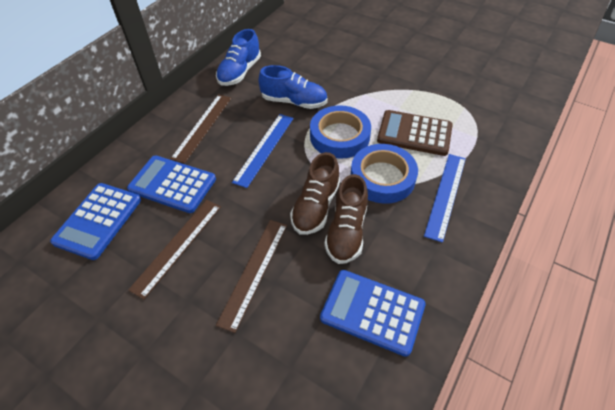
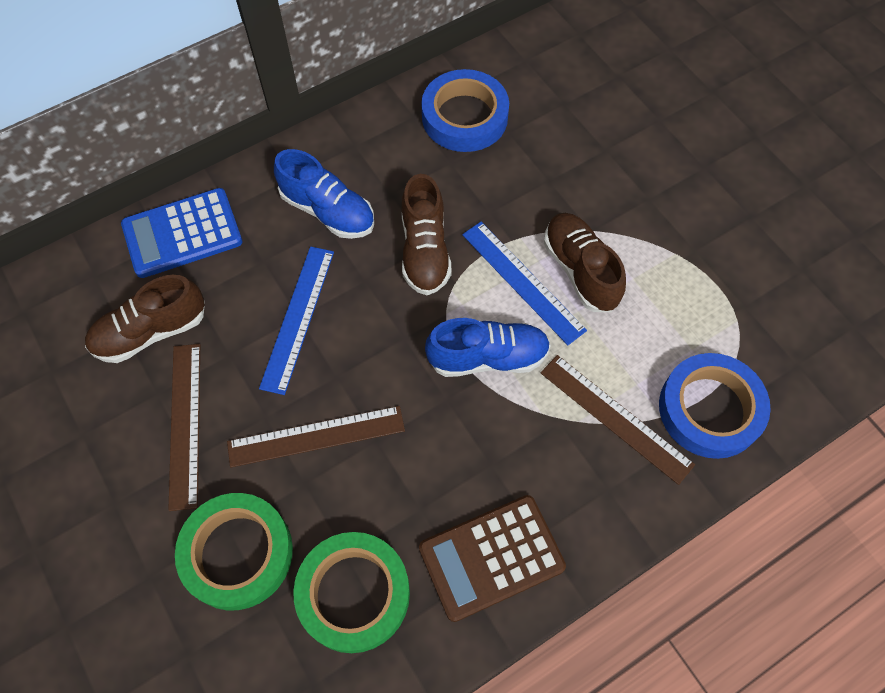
blue calculator: [50,183,141,260] [127,155,216,213] [320,270,426,357] = 3 -> [121,188,242,278] = 1
brown shoe: [290,152,340,235] [324,174,368,264] = 2 -> [85,275,205,363] [402,174,452,295] [544,213,626,312] = 3
green tape: none = 0 -> [175,493,293,610] [293,532,410,653] = 2

